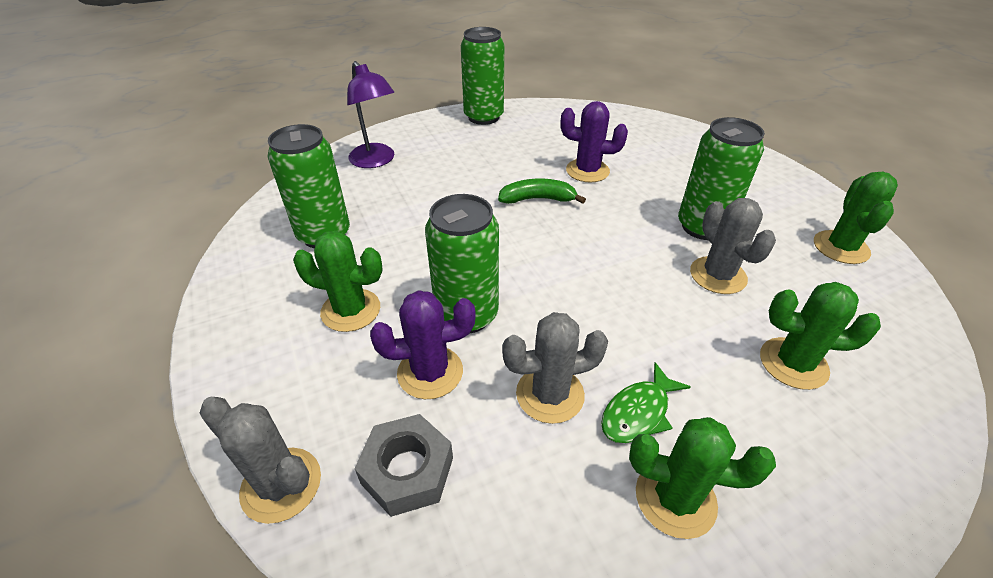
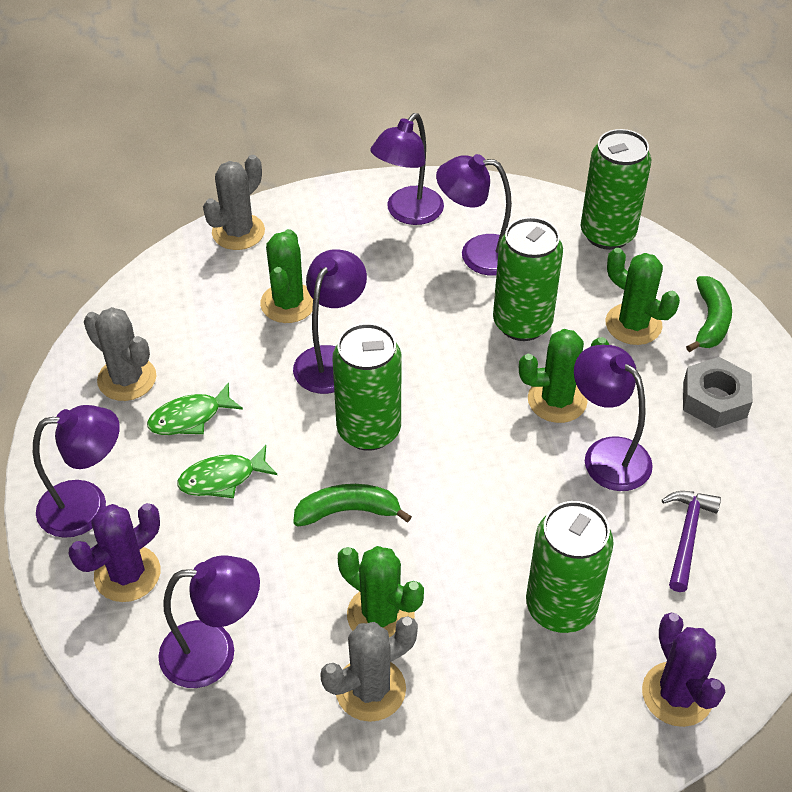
green banana: [498,179,586,204] = 1 -> [293,484,412,526] [686,276,732,352] = 2
green fish: [601,362,691,443] = 1 -> [147,382,243,435] [177,445,277,498] = 2
purple hammer: none = 0 -> [662,491,721,592] = 1
purple lamp: [347,61,394,168] = 1 -> [33,405,120,538] [158,556,260,688] [293,249,367,394] [371,113,444,225] [436,154,512,276] [574,345,653,491] = 6

